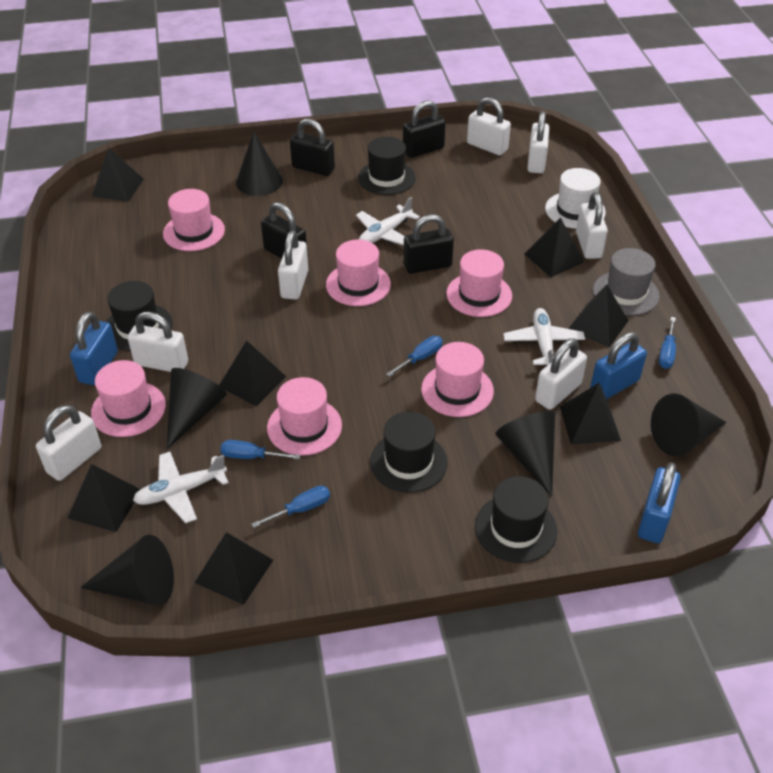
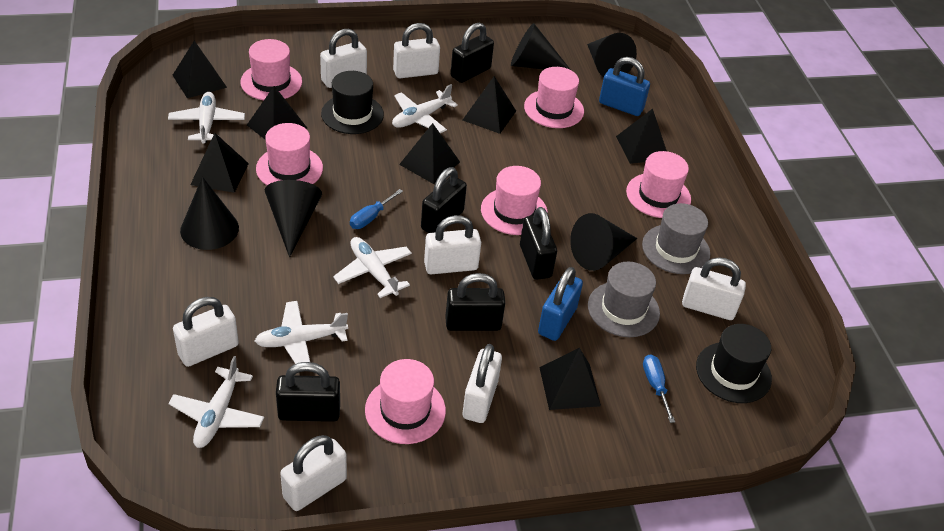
black hat: [106,281,173,351] [358,137,416,195] [370,412,447,493] [475,476,557,563] = 4 -> [321,71,384,134] [696,324,772,403] = 2
black padlock: [261,202,308,259] [290,119,335,176] [403,100,446,158] [403,215,454,274] = 4 -> [276,362,340,422] [421,167,467,233] [445,273,505,331] [451,23,494,83] [520,207,557,280] = 5
blue padlock: [70,312,118,385] [590,332,647,399] [638,462,681,543] = 3 -> [538,267,583,341] [599,57,650,116] = 2
blue screwdriver: [220,440,300,459] [252,486,330,528] [386,336,443,377] [659,317,676,369] = 4 -> [350,189,403,229] [643,354,675,423] = 2
grey hat: [593,248,660,315] = 1 -> [588,262,660,337] [642,203,710,274] = 2
white hat: [545,168,606,229] = 1 -> none = 0
white plane: [133,452,228,523] [356,197,420,245] [503,308,585,366] = 3 -> [168,92,245,144] [168,356,264,448] [255,301,348,364] [333,237,412,298] [392,84,458,133] = 5

